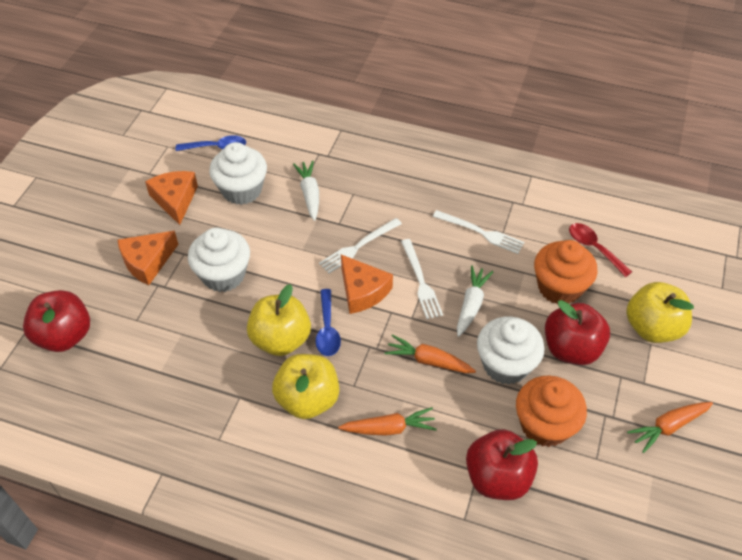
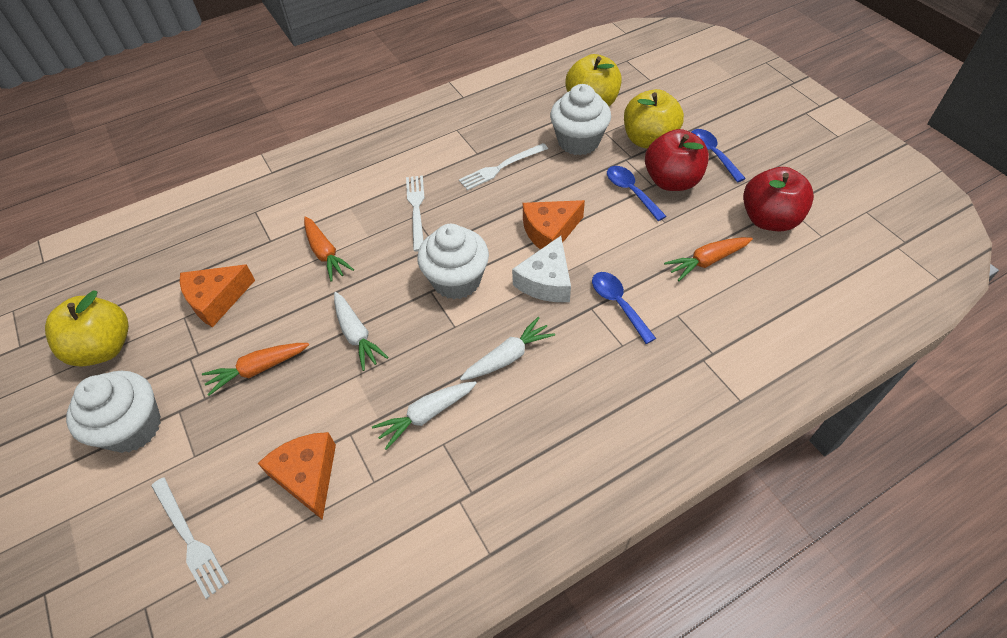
blue spoon: [176,135,246,151] [315,289,341,356] = 2 -> [592,272,656,344] [607,166,667,221] [691,129,746,183] = 3
orange cupcake: [516,375,587,447] [534,240,598,304] = 2 -> none = 0
red apple: [23,290,90,352] [466,429,538,500] [545,300,610,365] = 3 -> [645,129,709,191] [743,167,814,231] = 2
red spoon: [569,223,632,277] = 1 -> none = 0
white carrot: [293,160,319,221] [457,265,493,337] = 2 -> [334,292,389,371] [372,381,477,450] [460,317,555,381] = 3
white cheese: none = 0 -> [512,236,571,302] = 1

